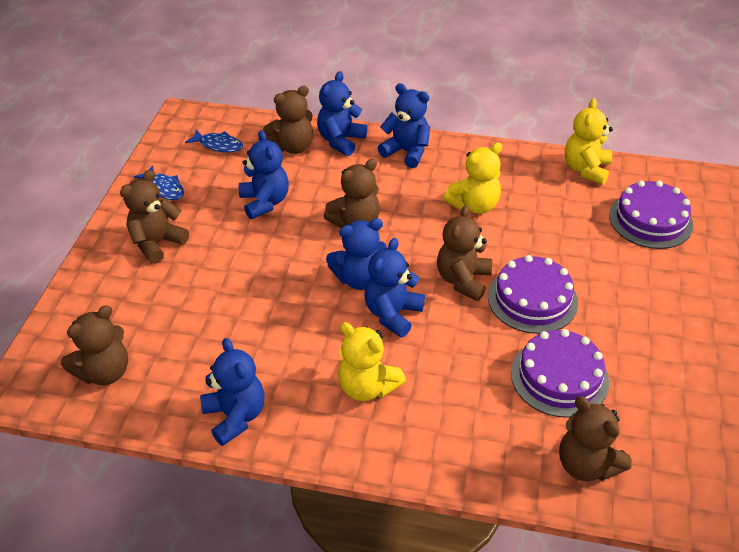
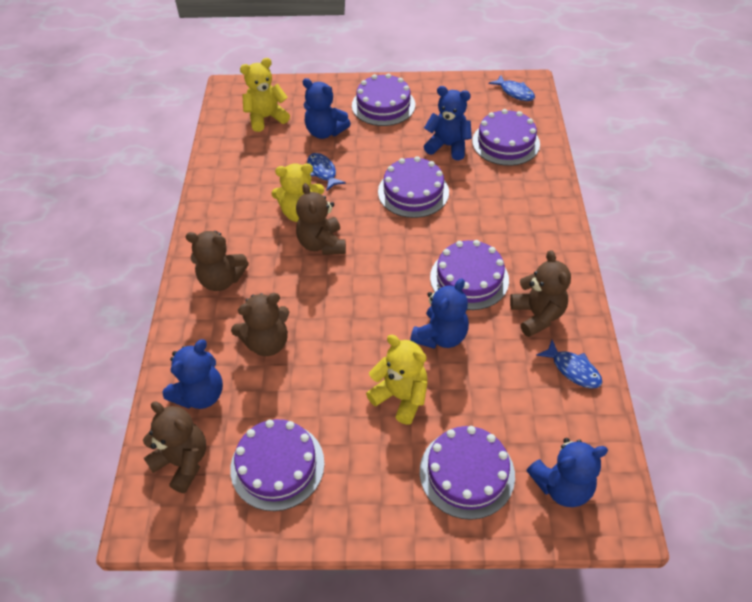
blue fish: [134,166,184,200] [185,130,243,153] = 2 -> [307,153,346,190] [489,75,535,101] [536,340,602,388] = 3
blue teddy bear: [200,338,265,446] [239,130,289,219] [317,71,368,156] [326,218,387,290] [364,238,425,338] [378,83,430,168] = 6 -> [162,339,223,409] [302,78,351,139] [410,278,469,349] [424,86,472,160] [526,438,608,507] = 5
brown teddy bear: [61,305,128,385] [120,170,189,264] [263,86,313,154] [324,159,380,228] [437,205,492,301] [559,396,632,482] = 6 -> [143,401,206,493] [185,231,249,291] [231,293,289,356] [296,183,346,255] [510,250,571,337] = 5
purple cake: [488,255,578,334] [511,329,609,418] [609,180,693,249] = 3 -> [230,419,325,511] [352,73,415,126] [378,156,449,218] [420,426,515,520] [430,240,509,310] [472,109,540,166] = 6

